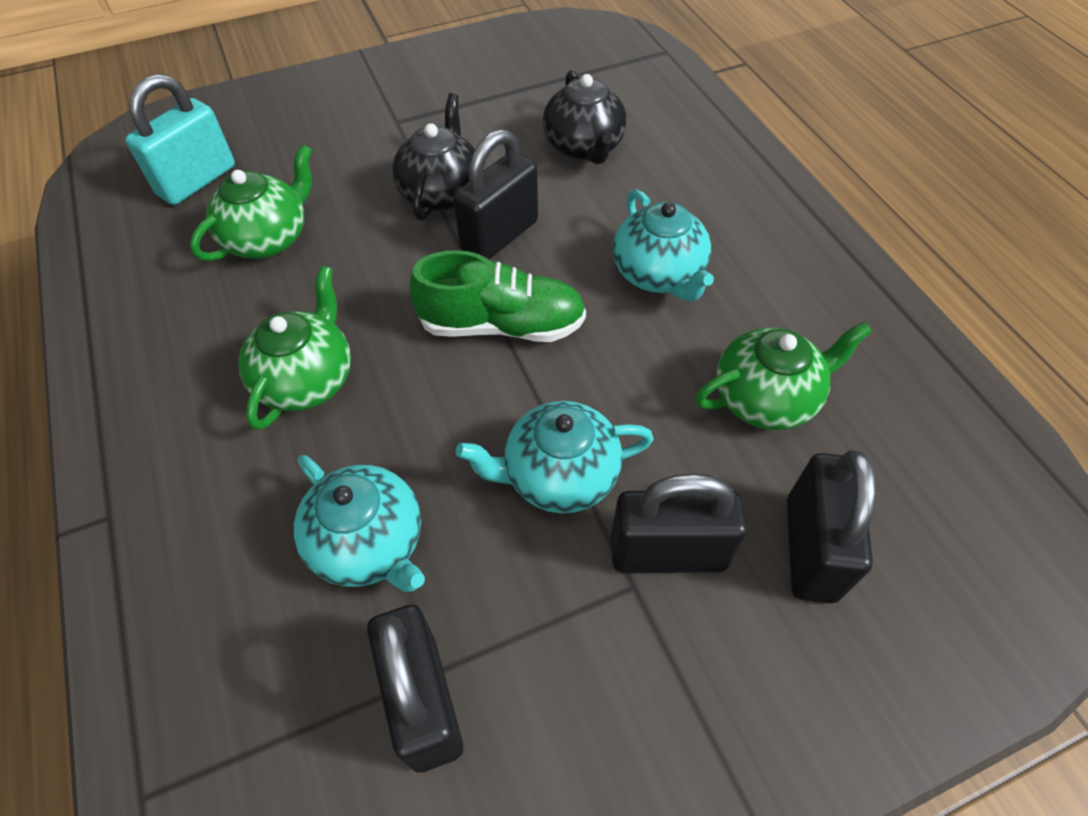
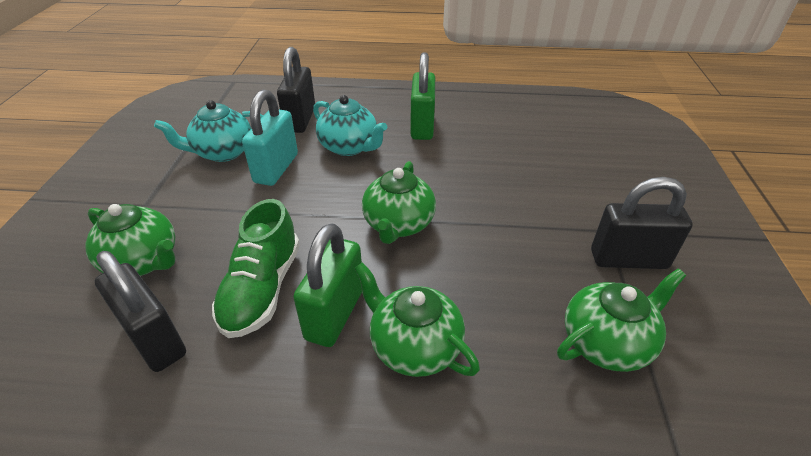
black padlock: [367,605,463,773] [453,129,538,259] [611,473,748,573] [787,450,876,603] = 4 -> [94,251,186,372] [277,47,315,133] [591,177,693,269] = 3
black teapot: [392,93,475,221] [543,70,627,164] = 2 -> none = 0
green padlock: none = 0 -> [293,223,362,347] [410,52,435,140] = 2
green teapot: [190,144,312,261] [238,266,351,430] [695,321,872,430] = 3 -> [85,204,176,276] [354,263,480,377] [362,161,436,244] [557,268,686,372] = 4
turquoise teapot: [294,455,425,592] [456,401,654,513] [613,189,714,302] = 3 -> [154,100,263,162] [313,95,387,156] = 2

